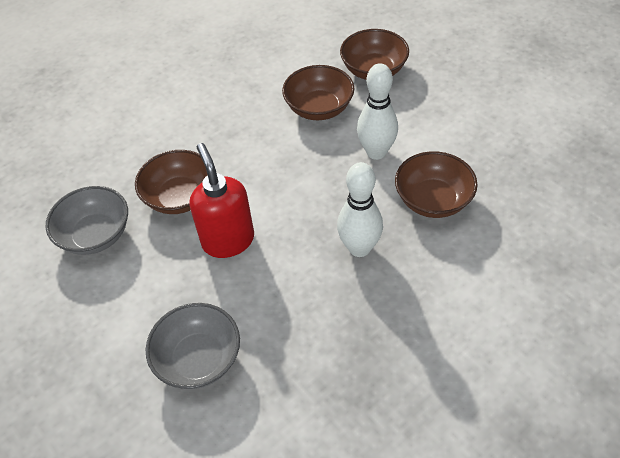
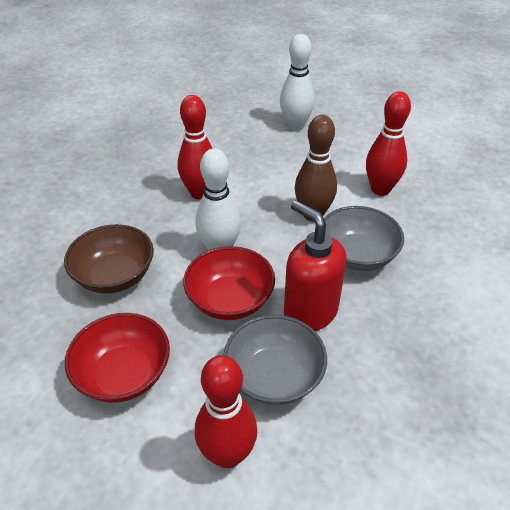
brown bowl: [135,150,207,214] [282,65,354,120] [340,29,409,80] [395,151,477,218] = 4 -> [64,224,154,293] = 1
brown bowling pin: none = 0 -> [295,115,337,221] = 1
red bowl: none = 0 -> [65,313,170,403] [183,246,275,320] = 2
red bowling pin: none = 0 -> [177,95,213,200] [195,355,258,468] [366,91,411,196] = 3

